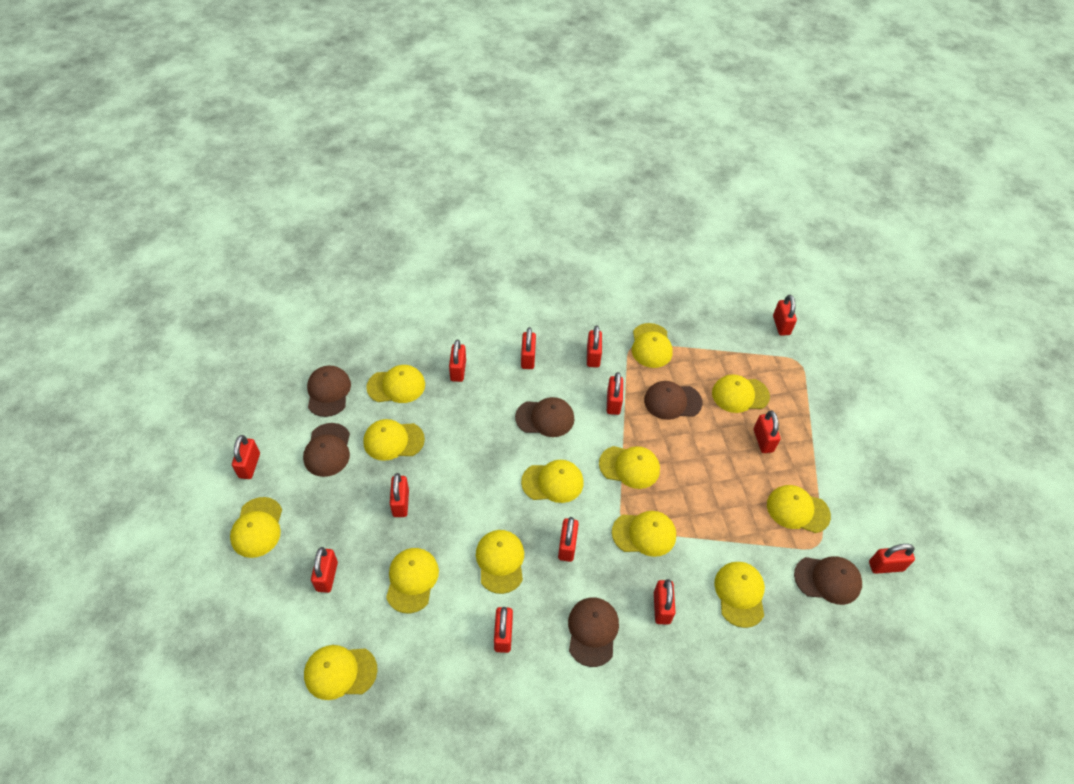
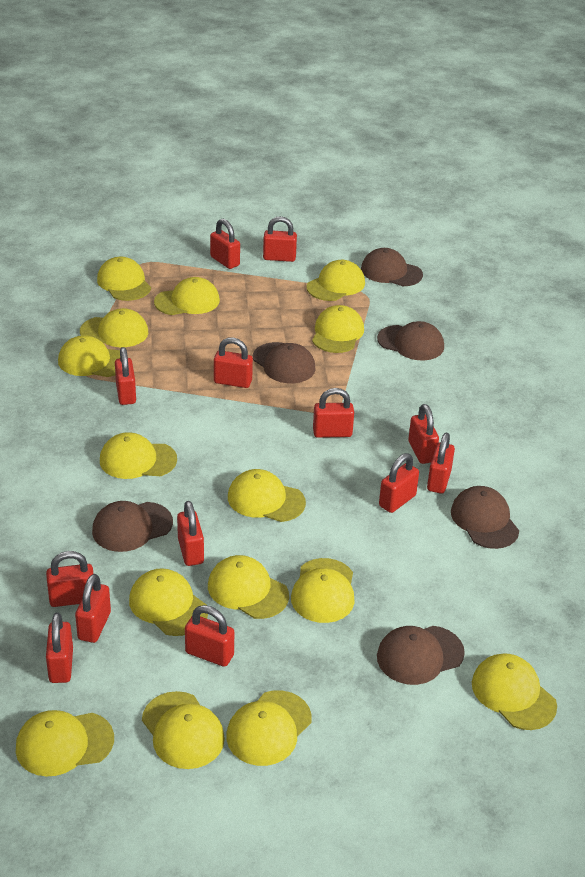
yellow cap: [230,497,282,558] [304,645,378,700] [363,419,425,461] [366,365,425,403] [386,548,439,613] [476,530,524,594] [521,460,584,503] [599,446,660,489] [612,511,676,557] [632,323,673,368] [712,374,770,413] [714,562,765,628] [767,485,831,533] = 13 -> [16,710,114,777] [58,335,120,377] [80,308,148,347] [97,256,151,301] [100,432,177,479] [129,568,208,636] [142,691,225,769] [154,277,220,315] [208,555,289,619] [226,690,312,766] [228,469,306,522] [291,558,355,623] [306,260,365,301] [312,305,364,353] [472,653,557,730] = 15

